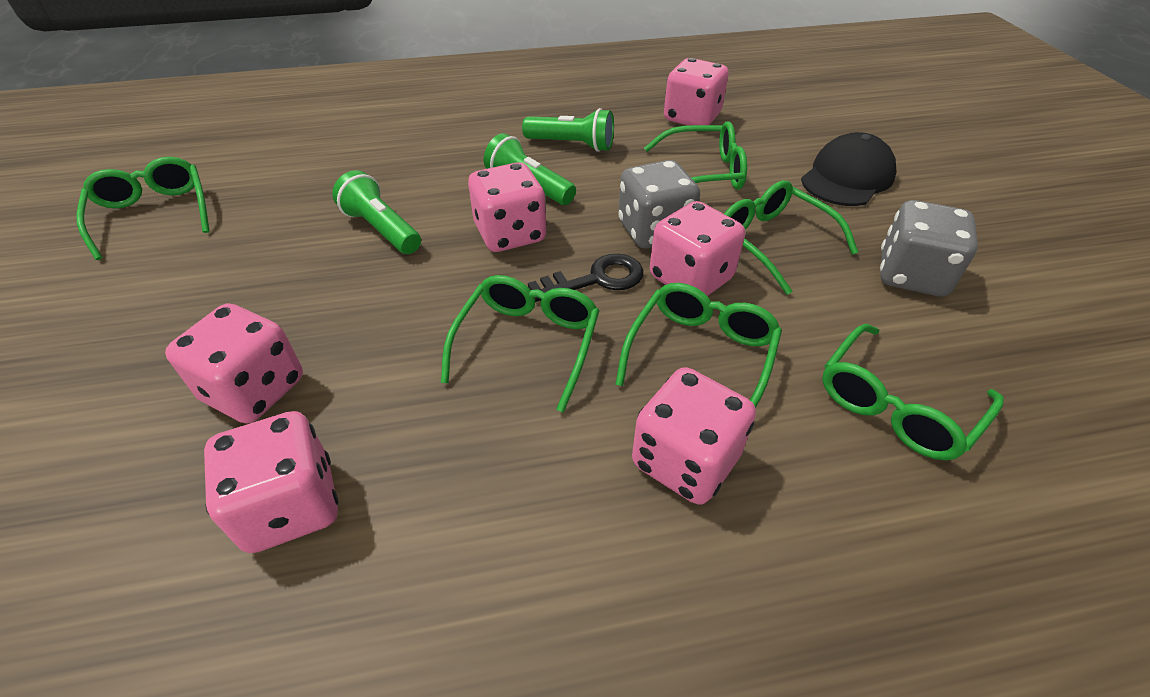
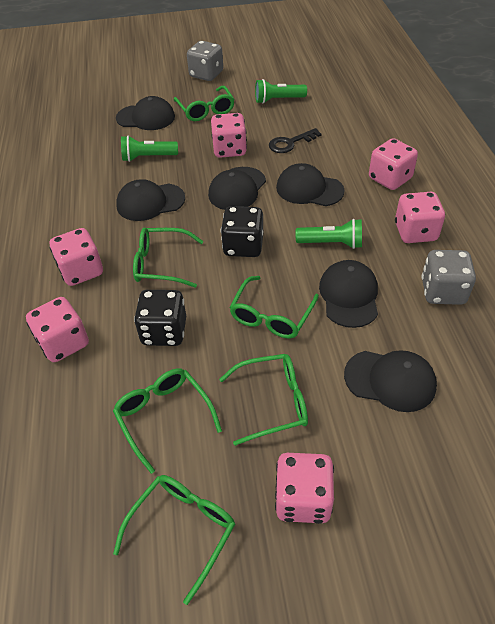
black cap: [801,132,897,206] = 1 -> [116,96,175,130] [116,179,185,221] [208,167,266,210] [276,163,345,206] [319,260,378,328] [344,350,437,412] = 6
black dice: none = 0 -> [134,290,186,346] [221,206,263,257] = 2

